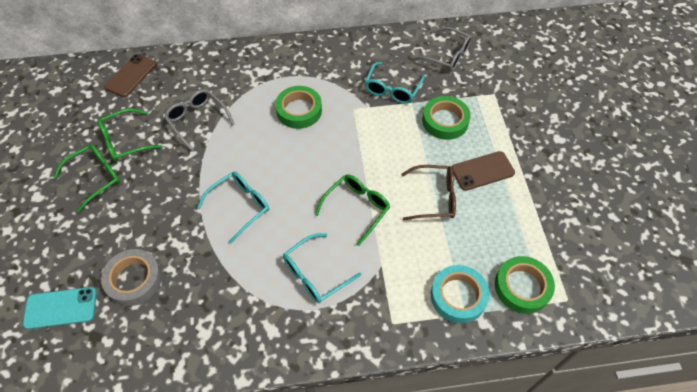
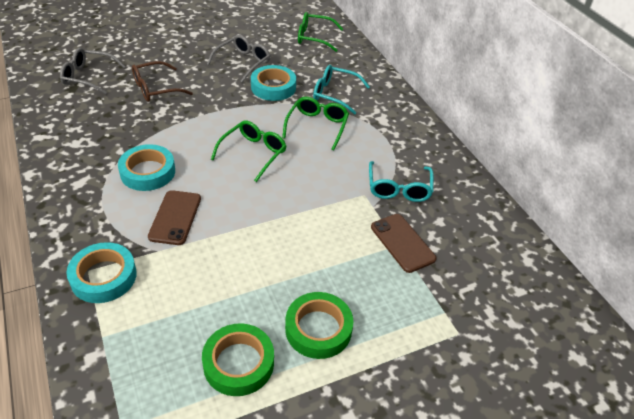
green tape: [275,86,322,129] [422,96,471,140] [495,256,555,314] = 3 -> [202,323,274,396] [285,292,353,359] = 2
grey tape: [101,249,162,306] = 1 -> none = 0
turquoise glasses: [197,172,269,243] [283,234,361,303] [365,62,425,104] = 3 -> [313,65,370,115] [369,161,434,202] = 2
turquoise phone: [23,287,97,329] = 1 -> none = 0
turquoise tape: [431,265,490,323] = 1 -> [66,242,137,303] [118,144,175,191] [251,65,296,101] = 3

